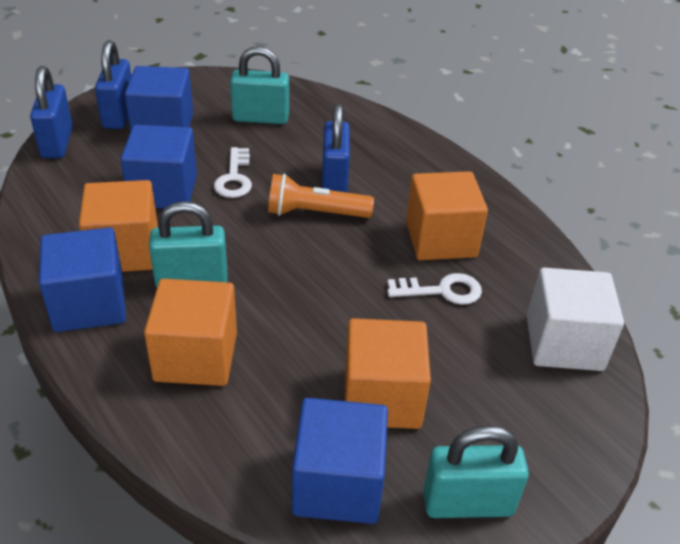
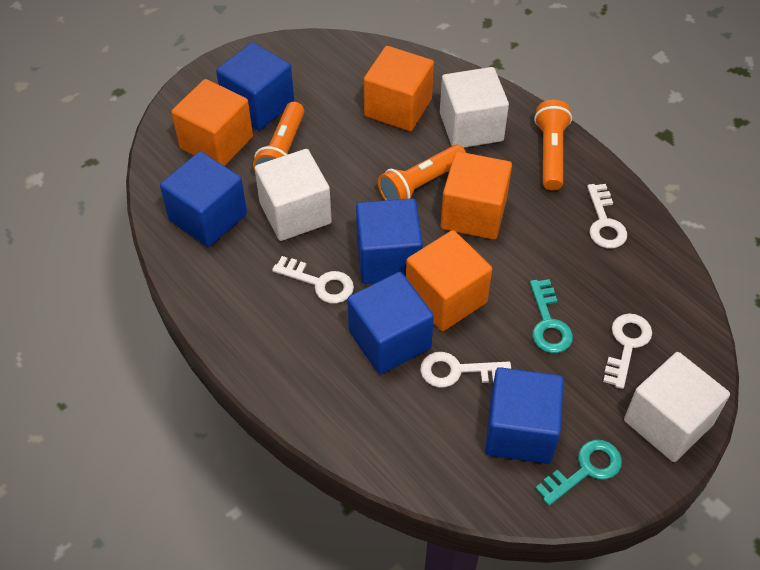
blue cube: [39,227,126,332] [120,125,197,209] [125,66,193,132] [292,398,388,524] = 4 -> [160,151,247,247] [216,42,294,130] [347,272,434,374] [356,198,423,284] [485,367,564,464] = 5
blue padlock: [30,66,73,158] [95,40,131,129] [322,104,350,193] = 3 -> none = 0
orange flashlight: [268,174,374,218] = 1 -> [253,102,304,170] [378,144,466,200] [534,100,572,190] = 3
turquoise key: none = 0 -> [530,279,573,353] [535,440,622,506] = 2
turquoise padlock: [149,201,227,288] [230,46,289,124] [423,425,529,518] = 3 -> none = 0
white cube: [527,268,624,371] = 1 -> [255,149,332,241] [440,67,509,148] [624,352,730,462] = 3
white key: [214,147,252,198] [387,273,482,305] = 2 -> [272,256,354,304] [420,352,511,388] [587,184,627,248] [603,314,652,389] = 4

